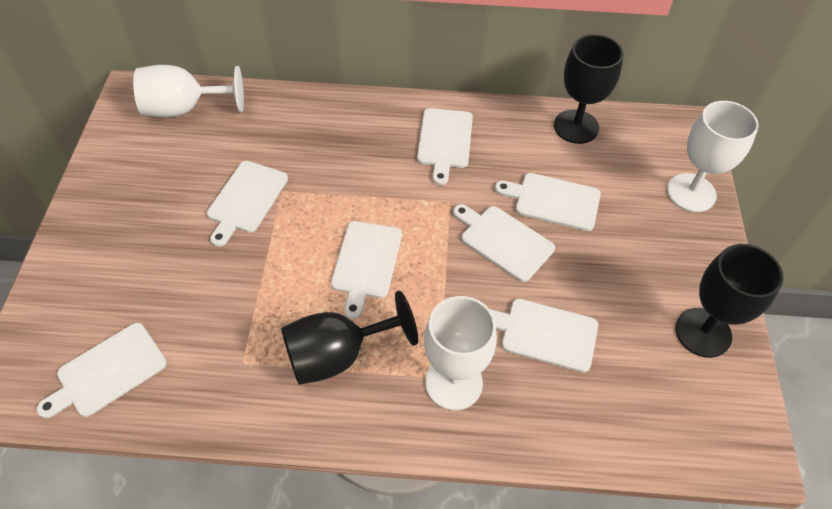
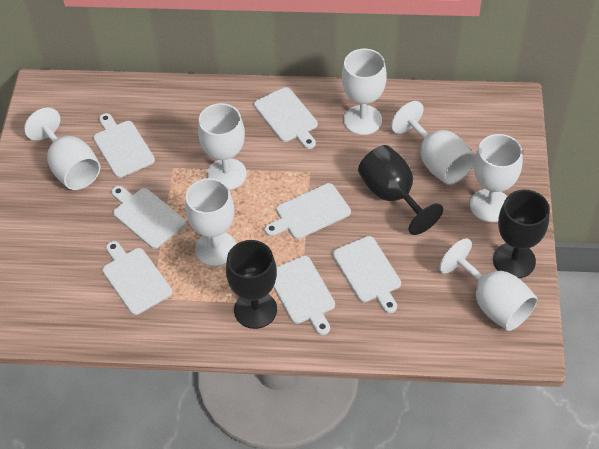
white goblet: [133,65,244,117] [424,296,497,410] [667,101,759,212] = 3 -> [24,108,100,190] [185,178,236,266] [198,103,247,190] [342,49,387,135] [391,101,475,185] [439,238,538,331] [470,134,523,222] = 7

